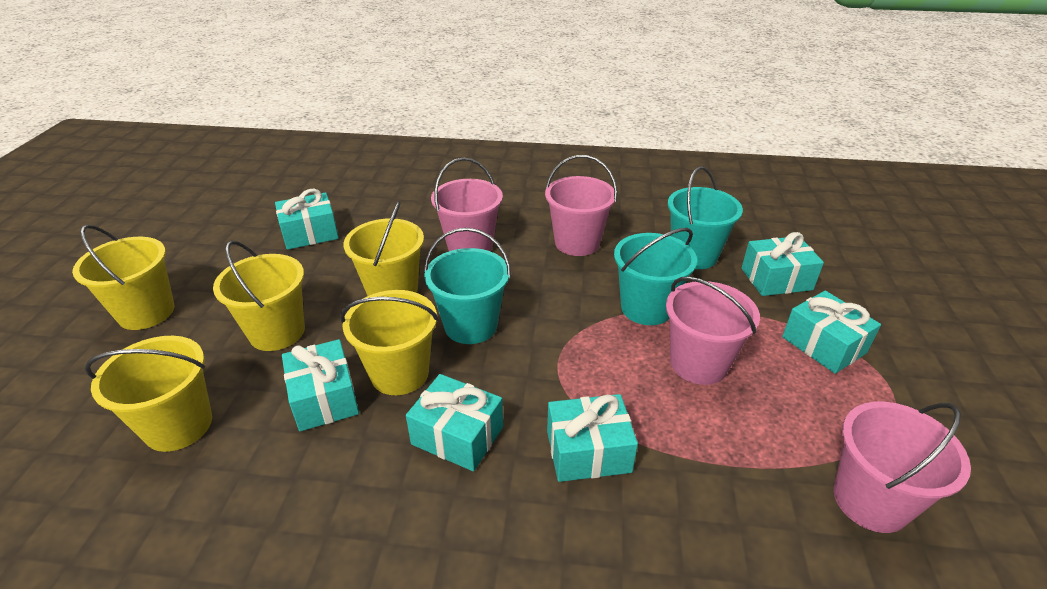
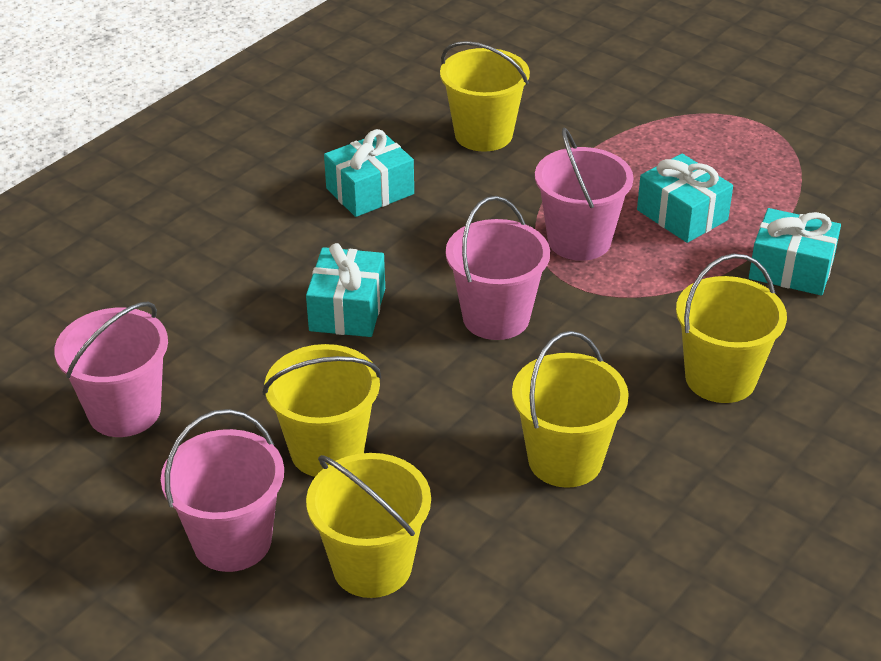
turquoise bucket: [424,228,511,344] [614,228,697,325] [668,166,743,269] = 3 -> none = 0
turquoise gift: [275,189,339,250] [282,339,359,431] [406,374,503,471] [547,394,638,482] [741,232,824,296] [782,291,881,374] = 6 -> [306,243,385,337] [324,129,414,217] [637,153,733,243] [749,208,841,295] = 4

